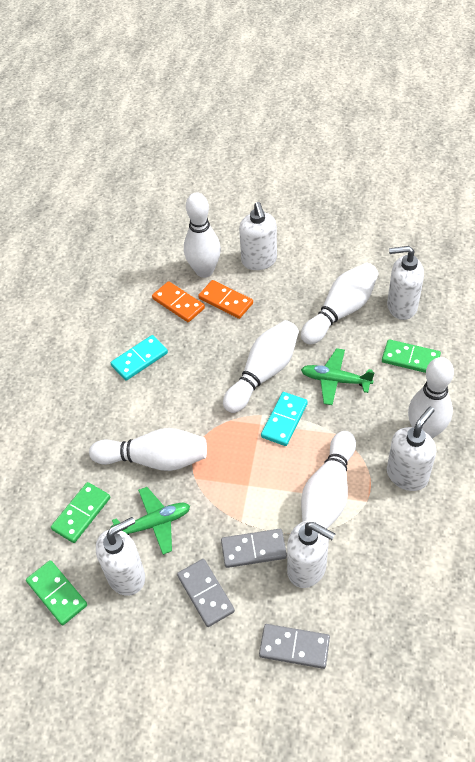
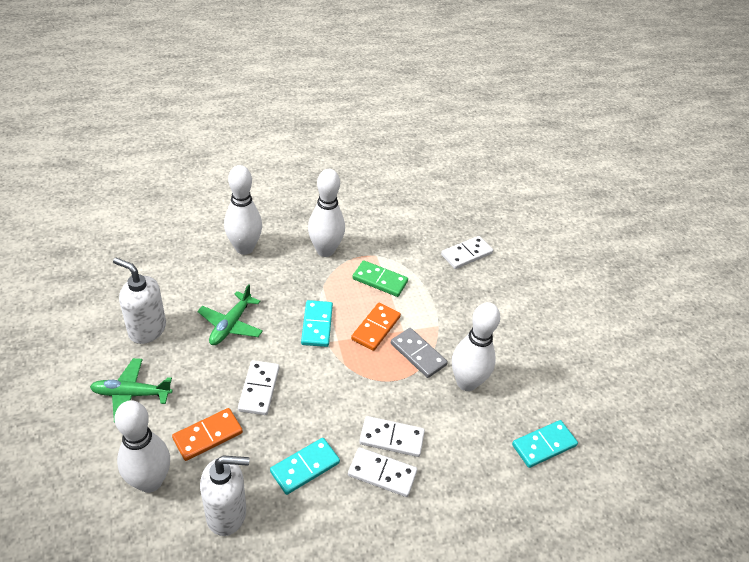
green domino: [26,560,87,625] [51,482,110,543] [382,339,441,373] = 3 -> [352,260,408,297] = 1
grey domino: [177,559,235,627] [221,529,287,568] [259,624,330,669] = 3 -> [391,328,448,378] = 1
turquoise domino: [111,335,168,381] [261,392,308,446] = 2 -> [270,438,340,495] [301,300,333,347] [512,420,578,468] = 3
white bowling pin: [89,428,207,471] [184,193,221,278] [223,320,299,413] [301,263,378,345] [301,431,356,529] [408,357,454,439] = 6 -> [115,400,170,493] [224,165,262,255] [308,169,345,257] [452,302,500,391] = 4
white domino: none = 0 -> [238,360,279,415] [348,447,417,497] [359,416,425,457] [441,236,493,269] = 4
white soap dispenser: [96,517,145,596] [239,202,277,270] [287,520,335,588] [387,246,424,320] [387,407,436,491] = 5 -> [113,258,166,344] [200,455,250,536] = 2

